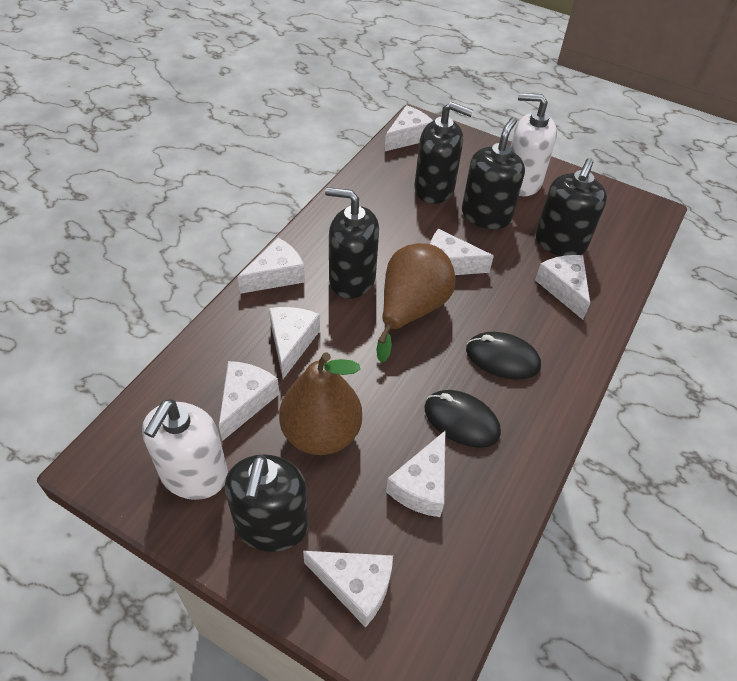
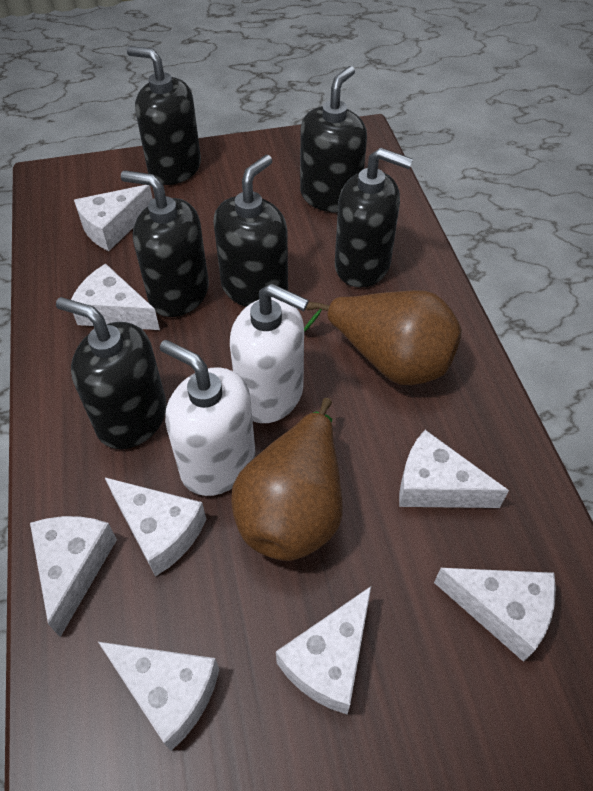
black mouse: [424,390,501,448] [466,332,541,380] = 2 -> none = 0
black soap dispenser: [225,454,309,552] [325,187,379,299] [414,102,473,204] [462,117,525,229] [535,158,607,256] = 5 -> [56,297,167,449] [121,170,209,317] [127,46,201,185] [213,155,288,307] [300,66,367,213] [335,148,413,287] = 6

